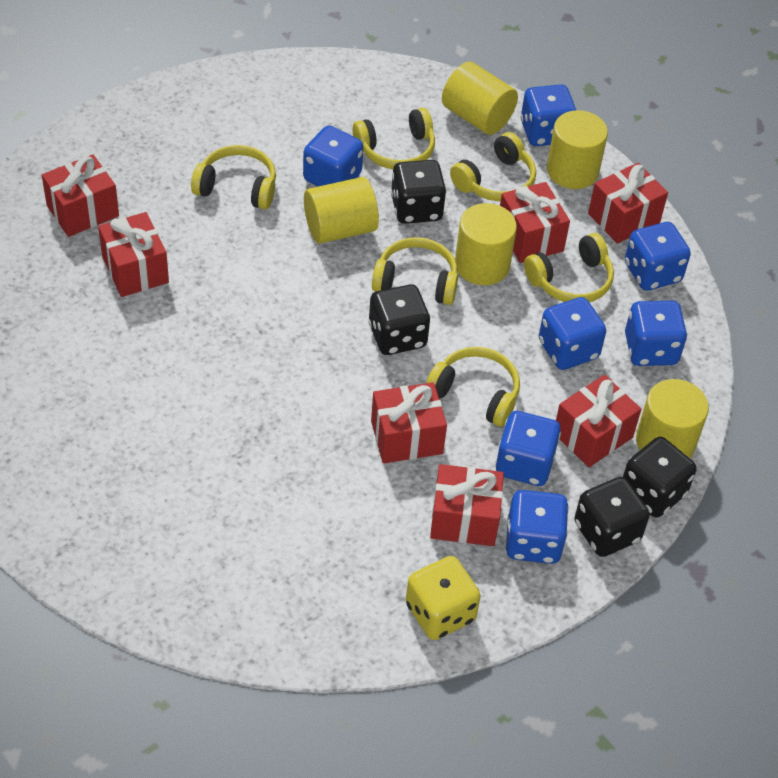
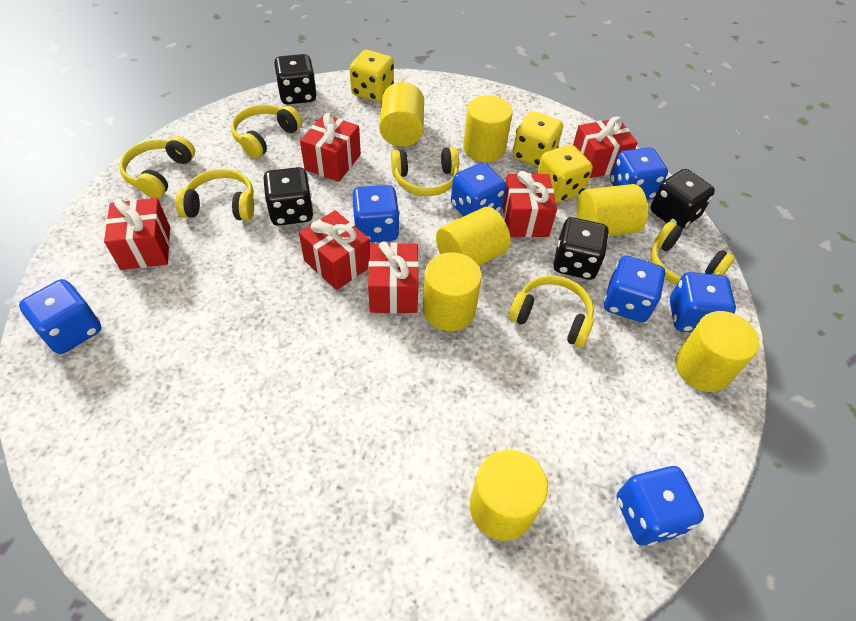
red gift: [42,154,119,237] [98,212,169,297] [371,382,447,464] [430,464,504,546] [500,182,570,263] [556,375,641,467] [588,163,668,244] = 7 -> [104,198,170,270] [299,210,370,290] [300,113,361,182] [368,241,419,313] [503,171,557,237] [573,116,638,178] = 6
yellow cylinder: [304,177,379,244] [442,62,518,135] [455,203,517,285] [547,110,608,189] [636,379,709,458] = 5 -> [379,82,424,147] [423,252,482,331] [436,207,511,266] [463,95,513,162] [470,450,548,541] [576,184,648,236] [675,311,759,392] = 7
yellow dice: [406,556,481,640] = 1 -> [349,50,394,102] [512,111,563,167] [537,144,593,203] = 3

